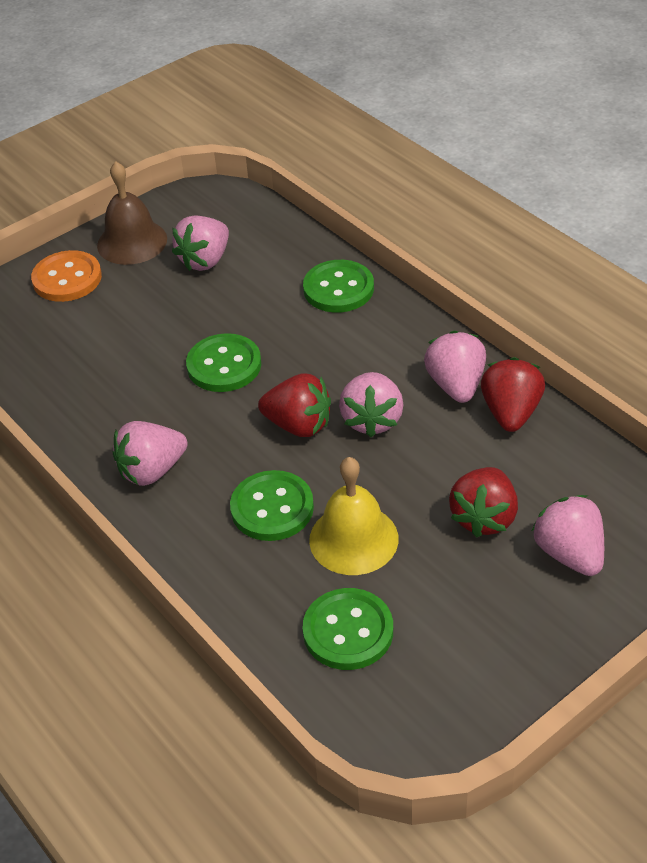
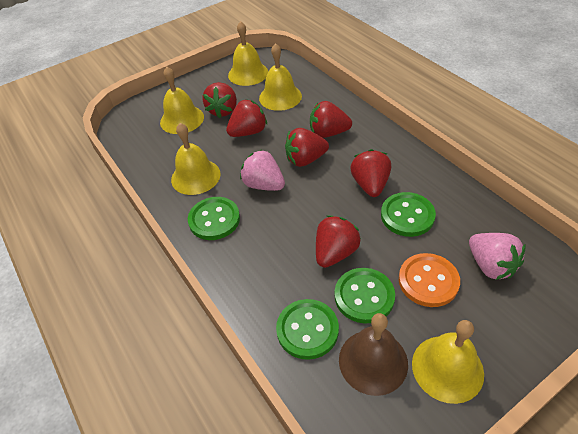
pink strawberry: [113,421,188,486] [172,215,229,271] [339,372,403,437] [424,330,486,403] [532,495,604,576] = 5 -> [240,150,285,191] [469,233,525,280] = 2
red strawberry: [258,374,331,437] [449,467,518,537] [481,357,545,432] = 3 -> [203,82,237,118] [226,99,267,137] [285,128,329,167] [310,101,352,138] [316,215,361,268] [350,149,391,197] = 6
yellow bell: [309,457,398,575] = 1 -> [160,67,204,134] [171,123,221,195] [228,21,268,86] [259,43,302,111] [412,320,484,404] = 5

